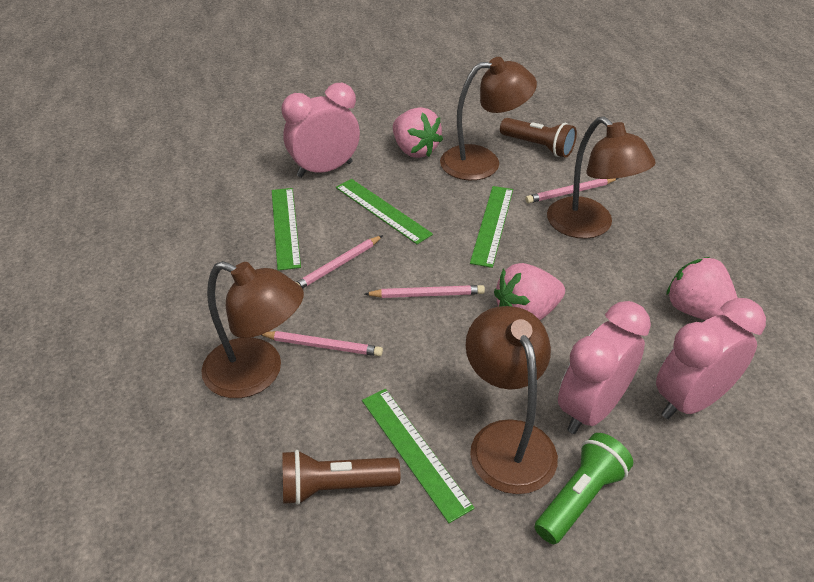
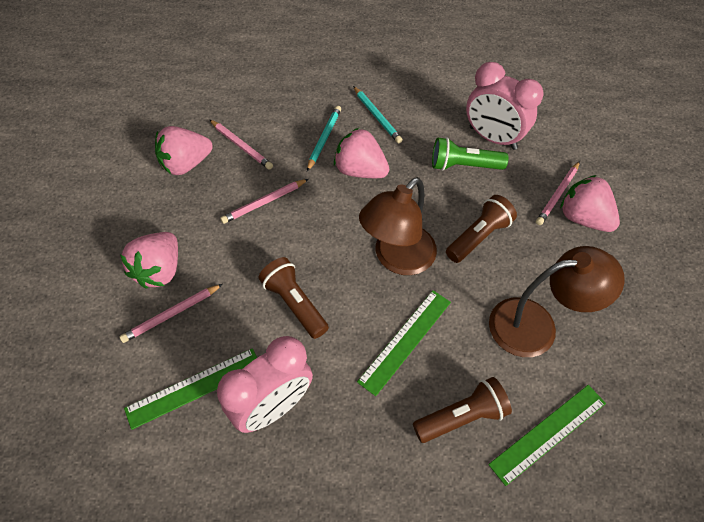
brown flashlight: [282,450,400,505] [500,118,577,158] = 2 -> [259,257,329,339] [413,377,512,443] [446,195,517,263] = 3
brown lamp: [201,261,304,398] [440,57,537,180] [466,306,558,494] [547,117,656,239] = 4 -> [359,177,437,275] [489,246,625,357] = 2
green ruler: [272,188,301,270] [336,179,433,244] [362,389,475,523] [470,186,513,268] = 4 -> [124,348,257,430] [357,290,451,396] [488,385,606,486] = 3
pink clock: [281,83,360,178] [558,301,651,434] [656,298,766,419] = 3 -> [217,336,313,433] [466,62,543,150] = 2
pink strawberry: [393,107,443,158] [494,263,565,320] [666,257,738,320] = 3 -> [120,232,178,289] [155,126,213,175] [334,128,389,178] [560,175,620,232] = 4
turquoise pencil: none = 0 -> [307,106,341,171] [353,86,403,143] = 2

